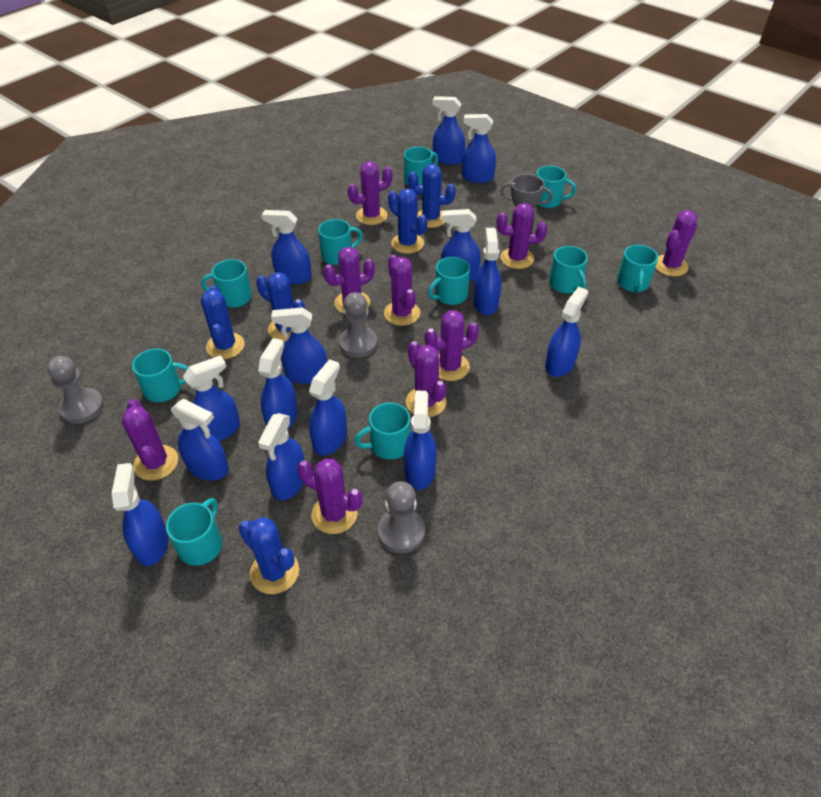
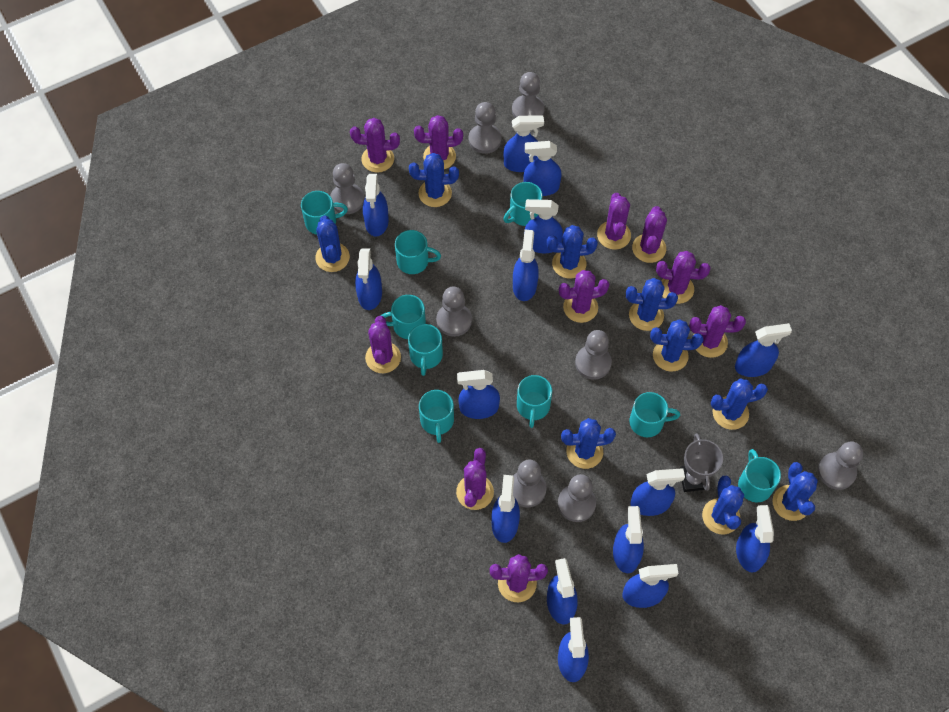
blue cactus: [201,285,245,359] [238,517,299,594] [256,272,305,342] [388,188,428,254] [408,164,456,228] = 5 -> [315,215,350,272] [409,153,459,207] [547,225,598,279] [561,418,616,469] [626,278,678,331] [650,319,703,372] [702,476,744,535] [711,379,768,430] [772,462,818,521] = 9
blue spray bottle: [112,463,169,566] [171,399,229,480] [183,355,240,442] [258,338,298,430] [258,413,305,500] [262,210,312,284] [271,307,327,384] [309,359,347,456] [404,390,437,490] [432,96,465,165] [441,209,481,282] [462,114,496,183] [473,228,501,315] [545,287,588,377] = 14 -> [355,248,382,310] [363,174,389,236] [457,370,500,419] [491,475,520,543] [504,116,544,172] [513,230,539,301] [523,141,562,196] [524,199,563,253] [547,558,578,624] [558,617,589,682] [613,506,644,573] [622,564,678,608] [630,468,685,516] [735,323,792,377] [736,505,774,572] = 15
grey pawn: [47,356,104,424] [339,292,377,357] [378,481,425,553] = 3 -> [330,163,364,214] [436,287,472,337] [469,102,502,154] [512,72,545,118] [513,459,547,507] [558,474,596,522] [575,330,612,380] [818,441,863,490] = 8
purple cactus: [122,399,178,481] [297,459,363,534] [323,247,375,314] [348,161,392,225] [384,255,420,326] [406,341,446,417] [425,310,479,381] [497,203,547,269] [655,210,697,277] = 9 -> [350,118,400,173] [365,316,401,373] [414,115,463,169] [456,448,494,510] [490,554,548,602] [559,270,609,323] [597,193,631,250] [632,206,667,263] [656,251,711,304] [690,305,746,358] = 10
turquoise mug: [132,349,189,402] [166,498,222,566] [201,259,252,308] [318,219,363,265] [354,402,410,460] [404,147,438,186] [428,257,470,305] [536,166,576,208] [549,246,588,293] [617,245,658,293] = 10 -> [301,191,348,234] [381,295,426,339] [395,230,441,274] [408,324,443,376] [419,390,454,443] [503,182,543,226] [517,375,552,428] [629,392,680,437] [738,449,781,502] = 9

